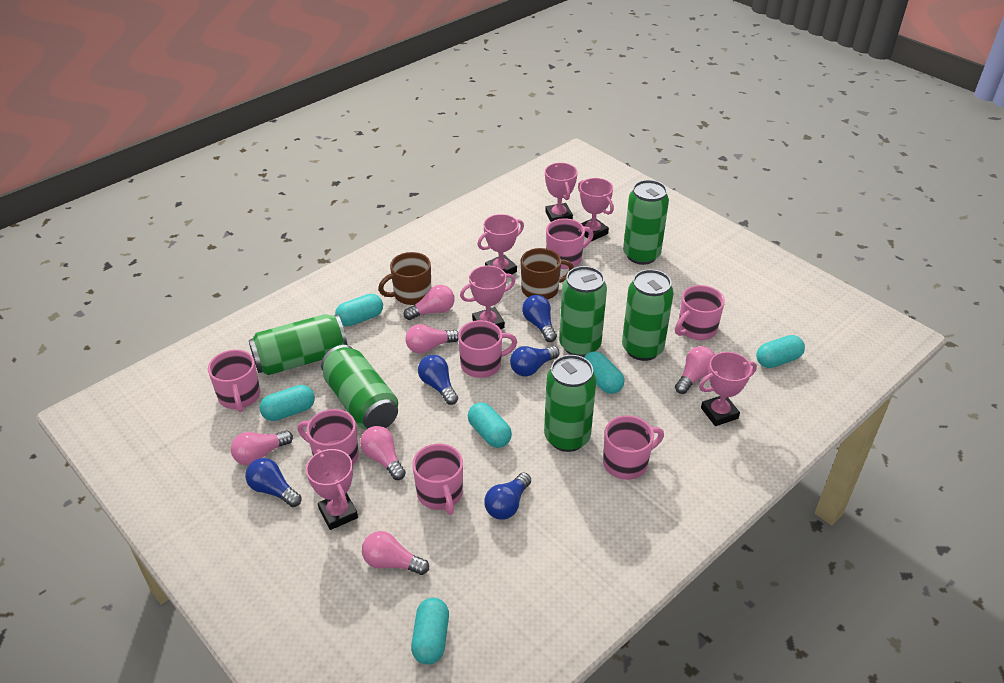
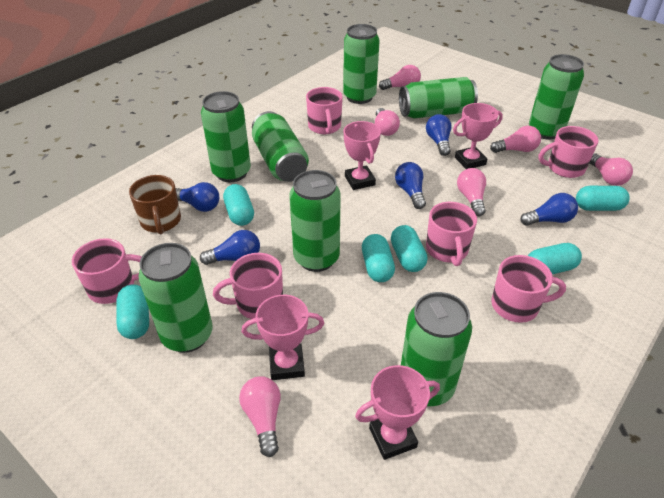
brown mug: [378,252,431,305] [521,248,574,300] = 2 -> [129,175,181,235] = 1
green can: [249,314,348,375] [321,345,398,430] [544,355,596,452] [559,266,607,357] [622,269,674,361] [623,180,669,265] = 6 -> [139,243,213,353] [201,91,251,182] [252,111,309,182] [289,170,341,272] [343,24,380,104] [399,77,478,119] [401,292,472,406] [529,54,584,140] = 8
pink mug: [208,350,260,412] [297,409,359,465] [412,444,463,515] [458,320,517,378] [546,218,594,269] [603,415,664,480] [675,285,725,340] = 7 -> [72,238,142,304] [213,253,283,319] [306,87,343,134] [426,202,477,266] [491,255,566,323] [538,126,599,178] = 6
pink trophy: [306,449,358,530] [460,265,515,329] [477,214,524,274] [545,163,578,222] [578,178,614,242] [699,352,757,426] = 6 -> [242,295,324,380] [344,121,381,190] [355,365,440,460] [453,103,503,169] = 4

